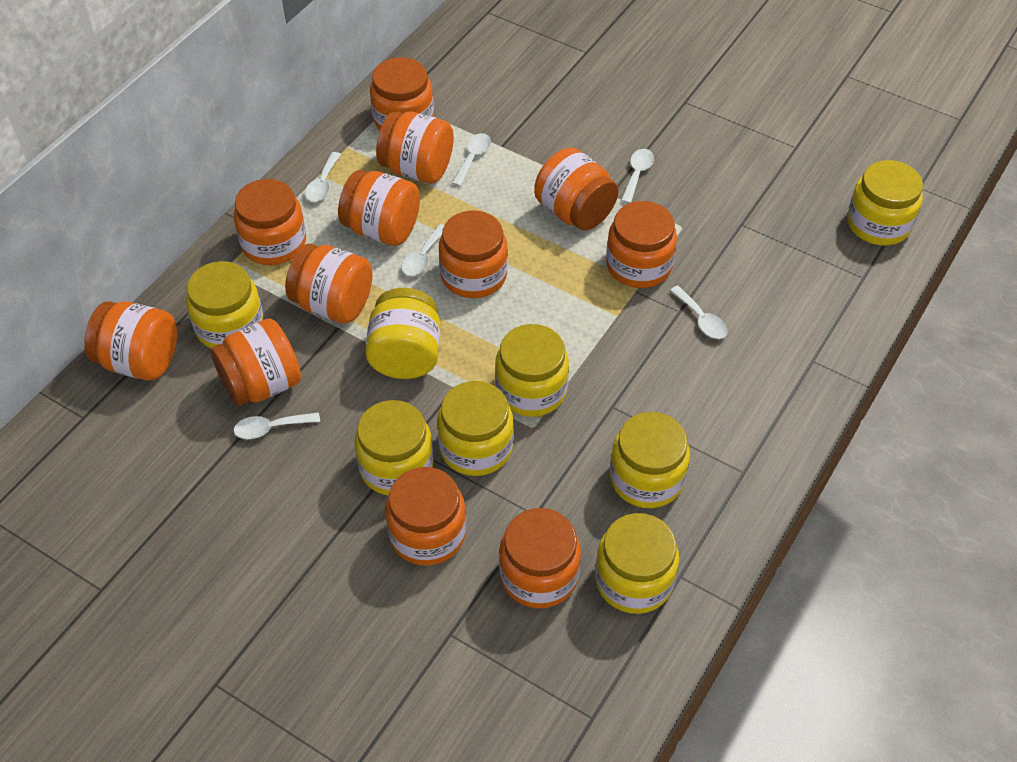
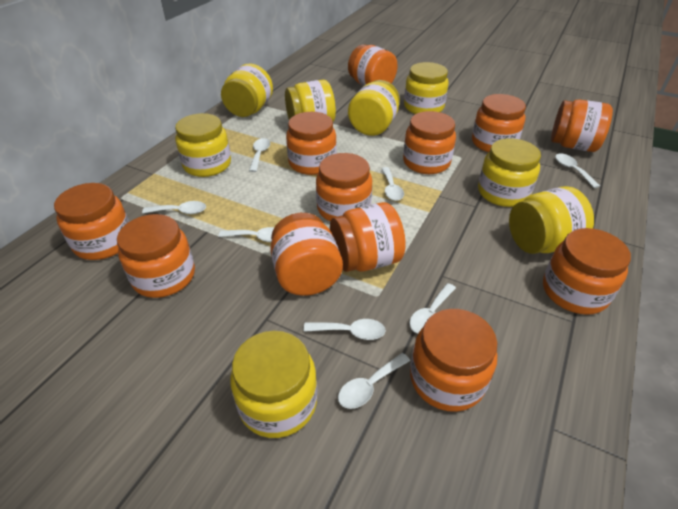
white spoon: [234,412,320,439] [305,152,341,202] [401,224,444,276] [452,133,491,186] [621,149,654,203] [670,286,727,339] = 6 -> [142,201,206,214] [219,227,274,242] [249,138,270,172] [303,319,386,340] [338,353,410,409] [381,167,404,201] [409,283,456,333] [555,153,600,188] = 8

